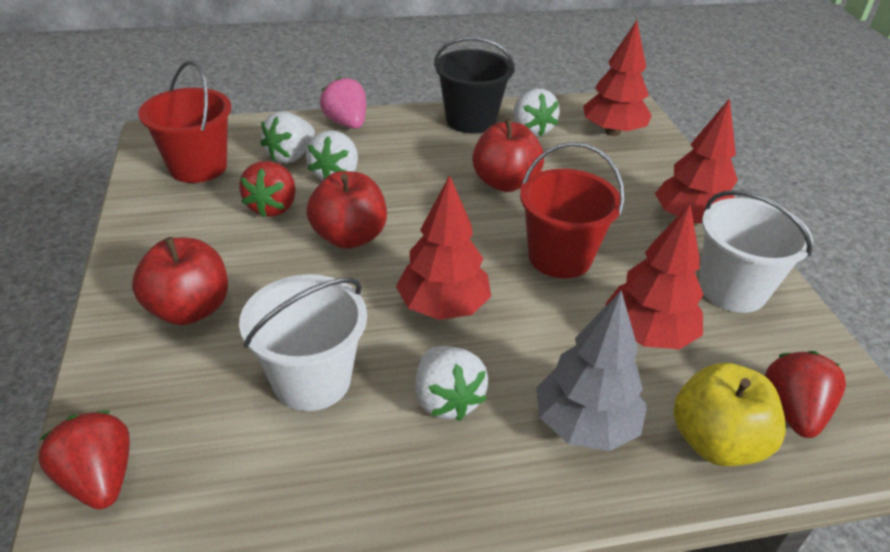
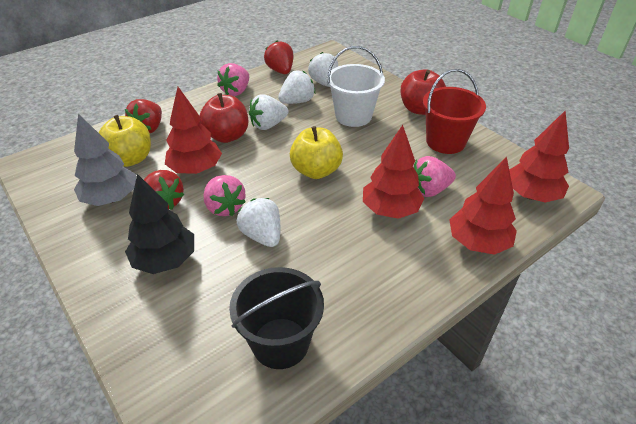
black tree: none = 0 -> [125,174,194,274] = 1
pink strawberry: [320,77,366,129] = 1 -> [203,175,246,216] [217,63,249,96] [413,156,456,197] = 3
red apple: [132,237,228,325] [306,171,387,249] [472,119,544,192] = 3 -> [200,93,248,143] [401,69,446,115] = 2
red bucket: [138,61,231,183] [520,142,625,278] = 2 -> [423,69,486,154] = 1
white bucket: [239,274,367,411] [699,190,813,313] = 2 -> [327,46,385,127] = 1
yellow apple: [673,363,786,466] = 1 -> [99,115,151,167] [290,126,343,179] = 2

